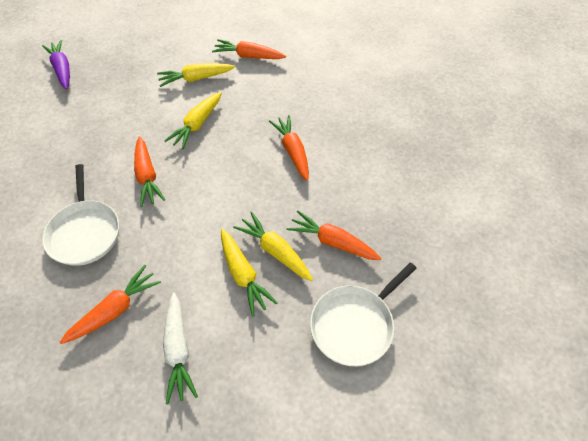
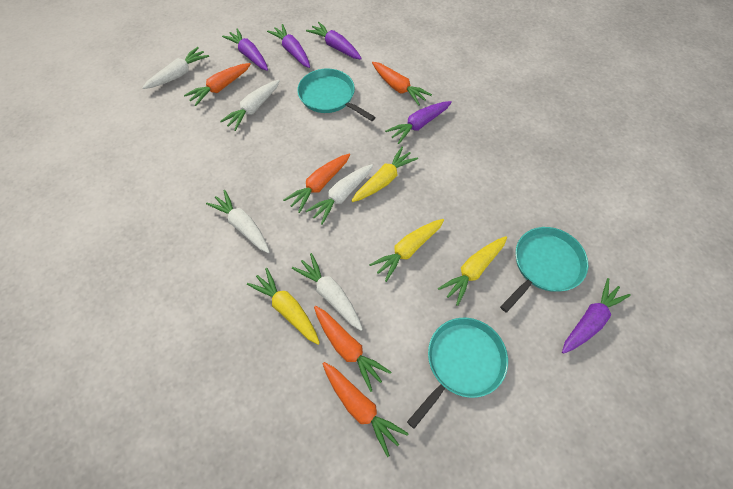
purple carrot: [42,40,70,89] = 1 -> [222,28,268,71] [267,24,310,68] [306,22,362,60] [385,101,452,144] [562,278,631,354] = 5
turquoise pan: none = 0 -> [297,68,376,121] [407,318,508,429] [500,227,588,313] = 3
white carrot: [163,293,198,404] = 1 -> [142,47,209,89] [206,190,270,253] [220,80,280,131] [292,253,363,331] [306,164,373,225] = 5
white pan: [42,164,119,266] [310,262,417,366] = 2 -> none = 0

